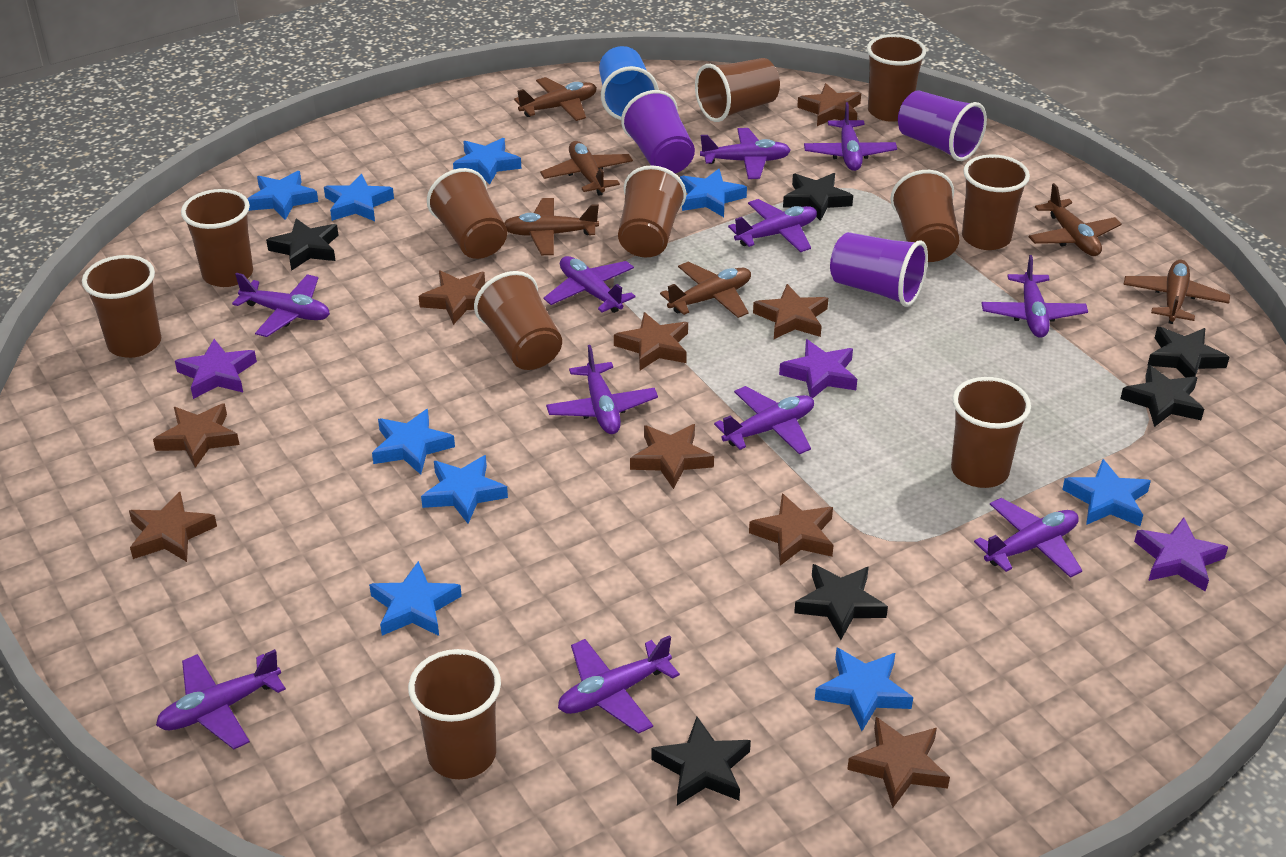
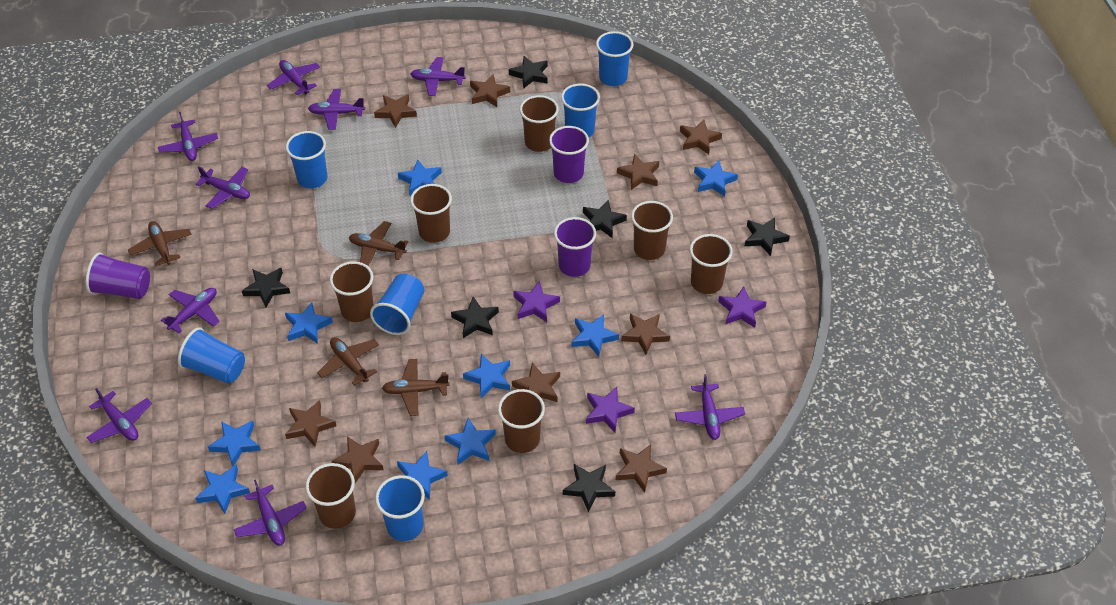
blue cup: [599,46,659,120] = 1 -> [178,328,245,384] [286,131,328,188] [370,274,424,335] [375,475,425,541] [561,83,600,137] [596,31,633,86] = 6
brown cup: [82,255,161,358] [181,189,253,287] [408,649,501,779] [427,168,507,259] [474,271,562,370] [618,165,686,257] [695,58,780,122] [867,34,926,122] [891,170,959,262] [951,377,1031,488] [962,154,1030,250] = 11 -> [306,463,356,529] [330,261,374,322] [410,184,452,243] [498,389,545,453] [519,95,559,152] [631,201,673,260] [690,234,733,294] = 7
brown plane: [504,198,599,255] [514,77,597,121] [540,141,633,196] [660,262,751,318] [1029,183,1122,256] [1123,260,1230,324] = 6 -> [128,221,192,266] [317,337,379,386] [349,221,408,266] [382,359,450,416] = 4
purple plane: [156,649,286,749] [232,273,330,337] [543,256,635,313] [546,345,658,434] [558,635,680,734] [700,128,791,179] [714,386,814,454] [728,199,817,252] [804,102,897,171] [974,498,1082,578] [981,255,1088,338] = 11 -> [86,388,152,443] [158,112,218,161] [161,288,220,333] [196,166,250,209] [234,480,307,546] [267,60,320,95] [308,89,365,130] [410,57,466,96] [675,374,745,440] = 9

